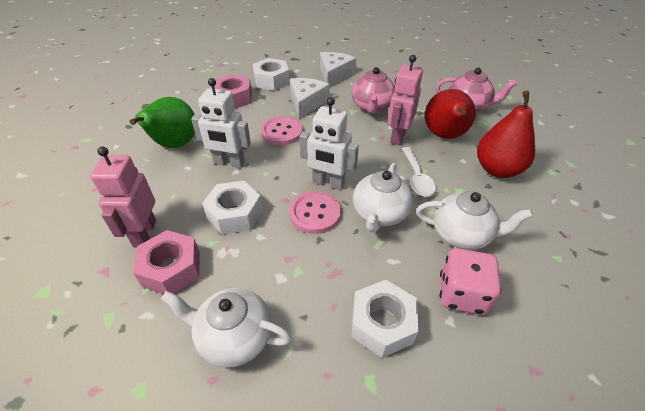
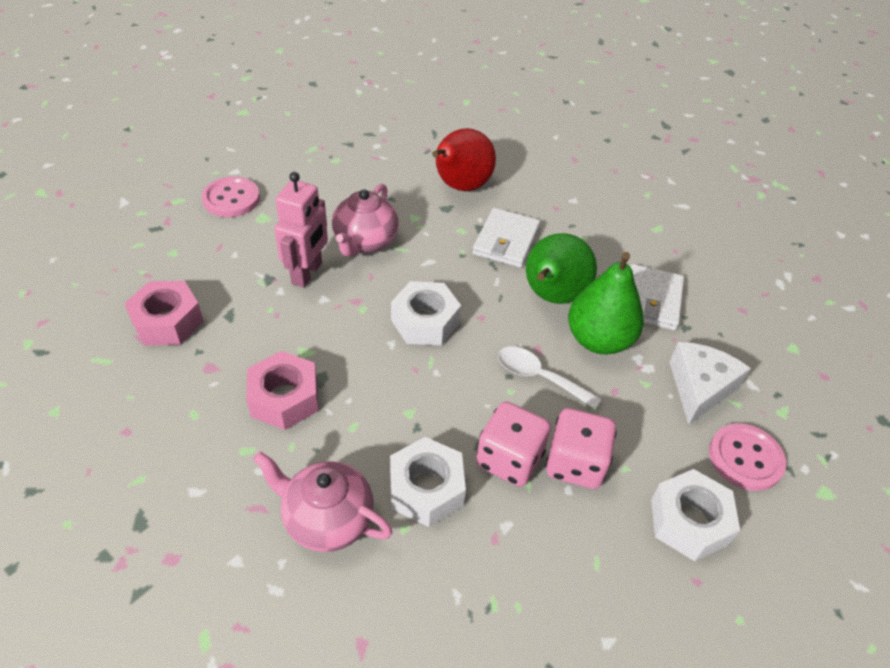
green pear: [129,97,195,148] = 1 -> [526,233,597,304] [568,252,644,354] = 2
pink dice: [440,248,501,315] = 1 -> [476,402,551,487] [546,408,617,489] = 2
pink robot: [90,147,156,247] [387,55,423,145] = 2 -> [274,172,328,288] = 1
red pear: [425,89,476,139] [477,91,535,178] = 2 -> [432,128,496,191] = 1
white cheese: [290,78,330,119] [320,52,356,87] = 2 -> [669,342,751,425] = 1
white robot: [191,78,251,168] [299,97,359,190] = 2 -> none = 0
white teapot: [161,288,292,367] [353,163,413,232] [416,191,533,250] = 3 -> none = 0
white wallet: none = 0 -> [472,208,540,268] [630,264,684,330] = 2

